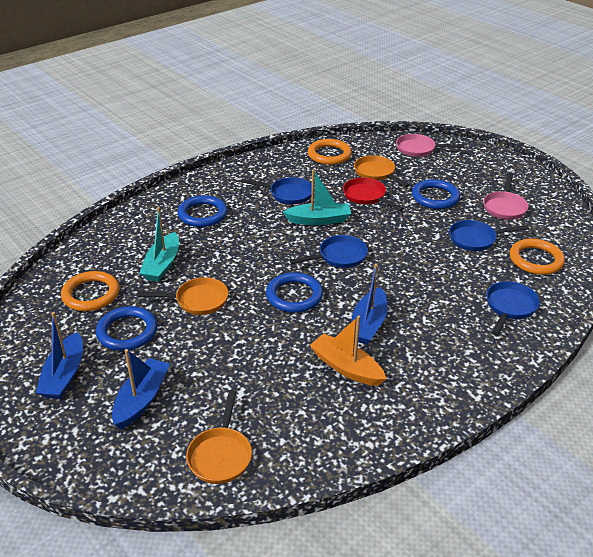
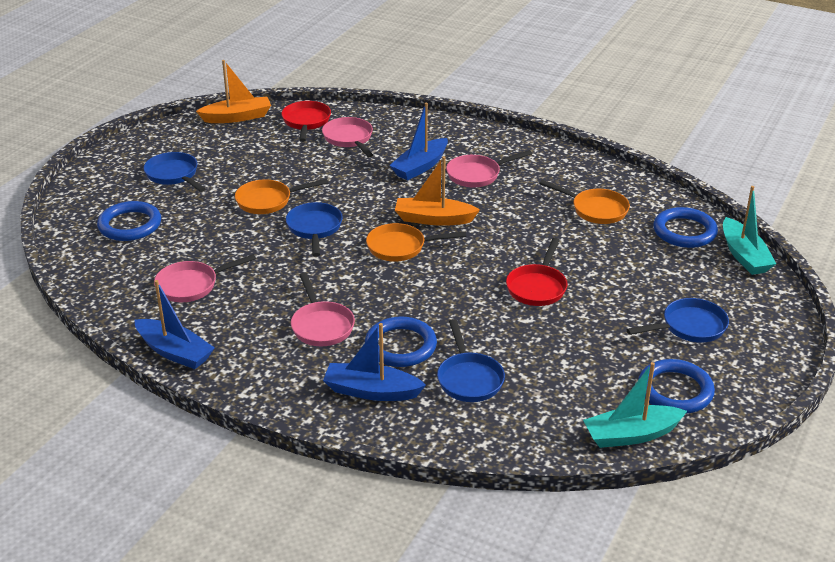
orange boat: [310,315,387,386] = 1 -> [196,60,271,123] [395,156,480,226] = 2
orange ring: [61,271,120,311] [308,139,352,165] [510,239,565,275] = 3 -> none = 0
pink pan: [396,134,465,157] [483,173,529,220] = 2 -> [154,254,256,302] [291,273,355,346] [322,117,373,157] [446,150,532,188] = 4
red pan: [343,177,404,211] = 1 -> [281,101,331,142] [506,238,567,306] = 2

